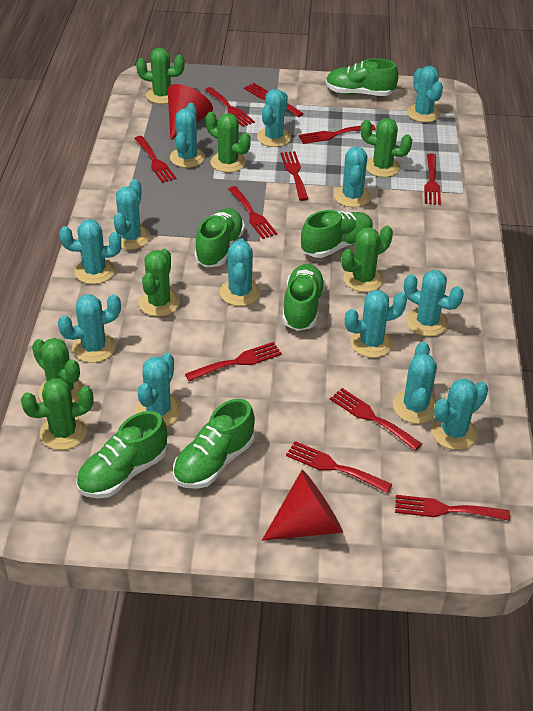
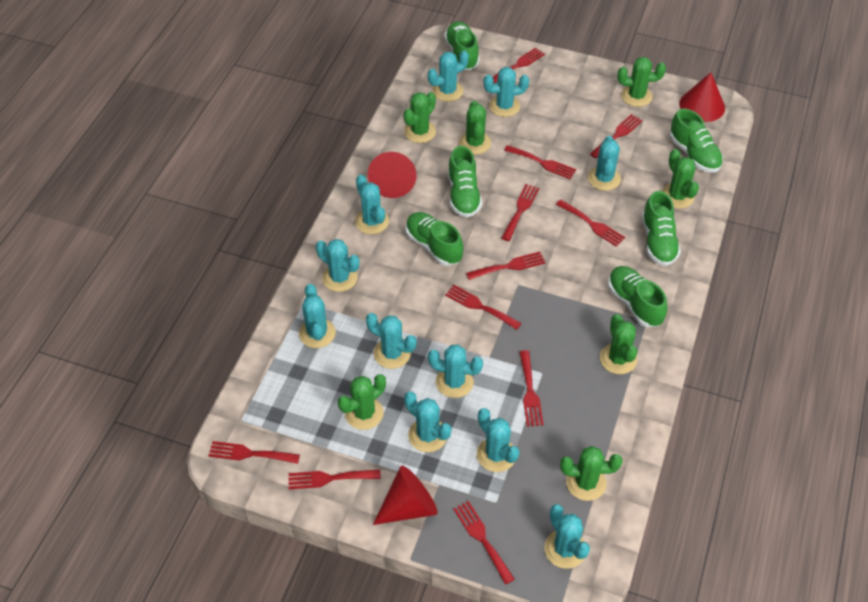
red cone: [168,84,213,140] [262,470,343,541] = 2 -> [368,152,417,198] [373,465,438,525] [679,72,725,122] = 3
turquoise cactus: [58,294,121,363] [59,219,121,284] [114,179,150,250] [136,353,182,426] [170,103,205,168] [220,238,261,306] [257,89,291,147] [334,147,371,207] [345,290,407,358] [393,342,437,424] [404,270,464,336] [407,66,443,122] [431,378,488,450] = 13 -> [299,284,336,348] [316,239,359,292] [355,175,389,234] [366,313,416,369] [404,391,451,452] [428,50,469,102] [428,345,483,398] [477,408,520,472] [483,67,529,117] [544,504,590,569] [588,136,621,191] = 11

